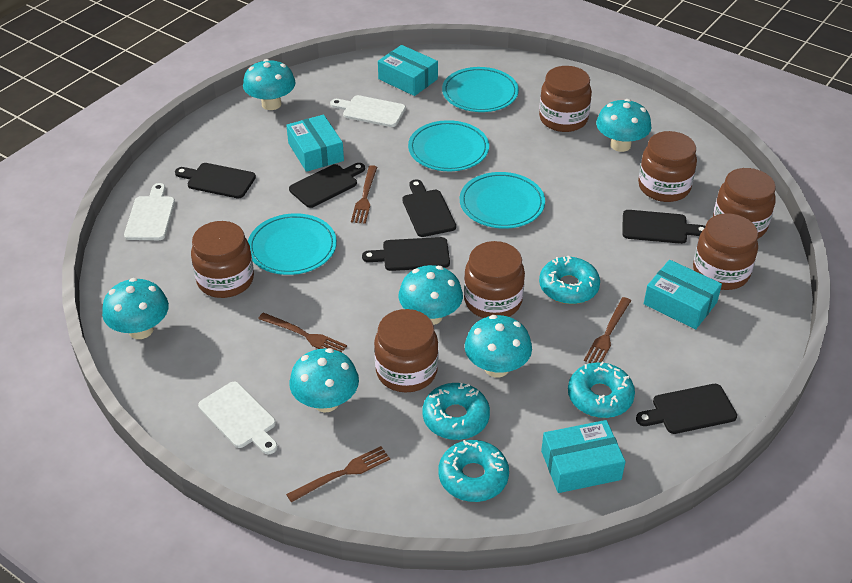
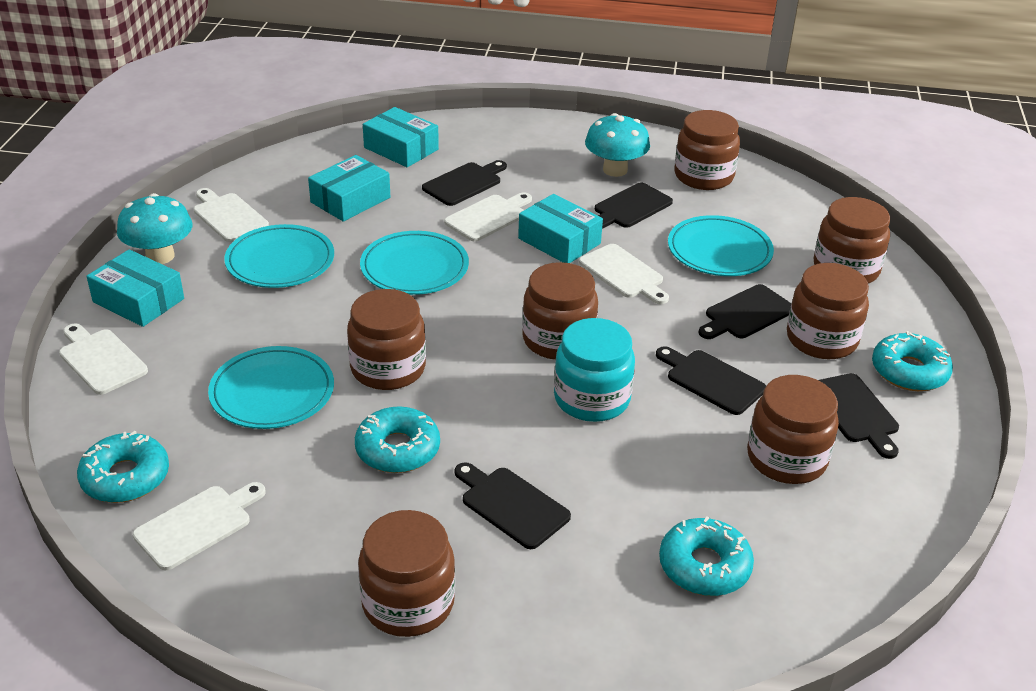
brown fork: [258,313,347,353] [286,446,390,502] [351,165,377,224] [584,297,631,363] = 4 -> none = 0
turquoise jar: none = 0 -> [554,318,635,422] = 1
turquoise mushroom: [102,278,169,339] [243,59,296,110] [289,348,359,413] [398,265,463,325] [465,315,532,378] [596,99,651,152] = 6 -> [117,193,192,264] [585,113,650,177] = 2
white cutting board: [124,183,175,240] [198,381,277,454] [330,95,406,127] = 3 -> [59,323,148,395] [133,482,266,570] [194,188,269,242] [444,192,532,241] [579,244,669,304] = 5

